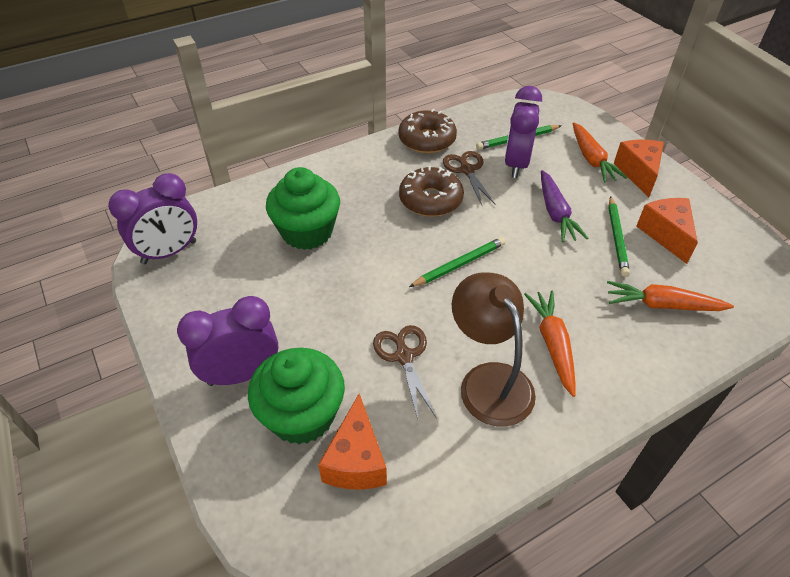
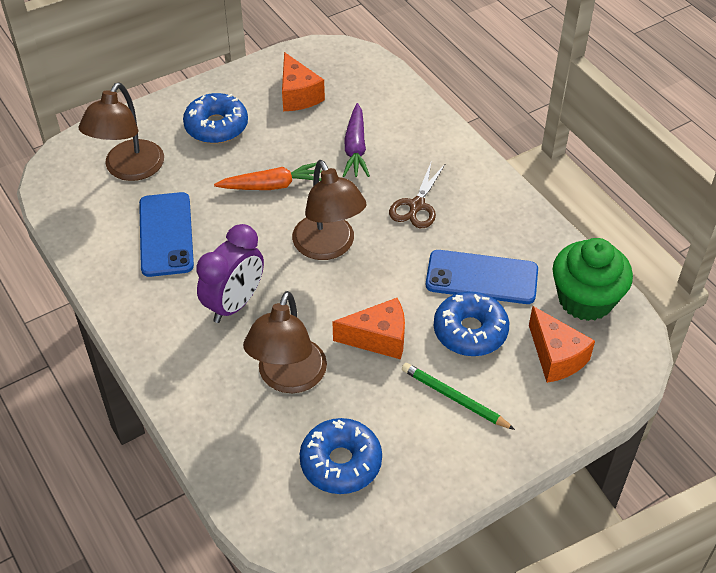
blue donut: none = 0 -> [183,93,248,144] [300,418,382,494] [434,291,509,356] = 3
blue phone: none = 0 -> [139,192,194,277] [426,250,538,304] = 2
brown donut: [398,109,457,153] [399,166,464,217] = 2 -> none = 0
brown lamp: [452,272,536,427] = 1 -> [78,82,164,181] [243,291,327,393] [292,160,367,260] = 3
brown scissors: [373,325,437,419] [443,151,496,205] = 2 -> [389,163,445,228] = 1
green cupcake: [248,348,345,444] [266,167,340,250] = 2 -> [553,238,633,321] = 1
green pencil: [409,237,506,287] [476,125,562,150] [608,196,630,277] = 3 -> [402,363,515,430] = 1
orange carrot: [524,291,576,397] [573,122,627,183] [607,281,734,311] = 3 -> [214,162,322,190] = 1
purple clock: [108,173,197,264] [177,296,278,386] [504,86,542,178] = 3 -> [196,224,264,323] = 1

